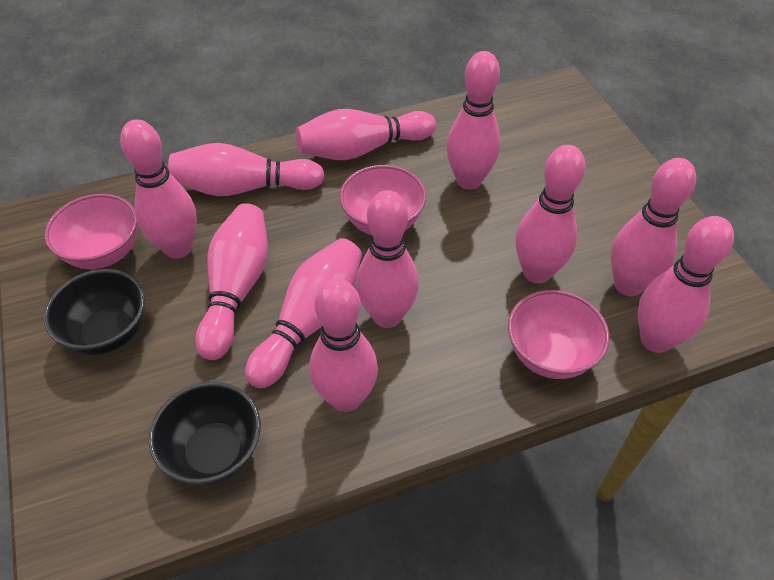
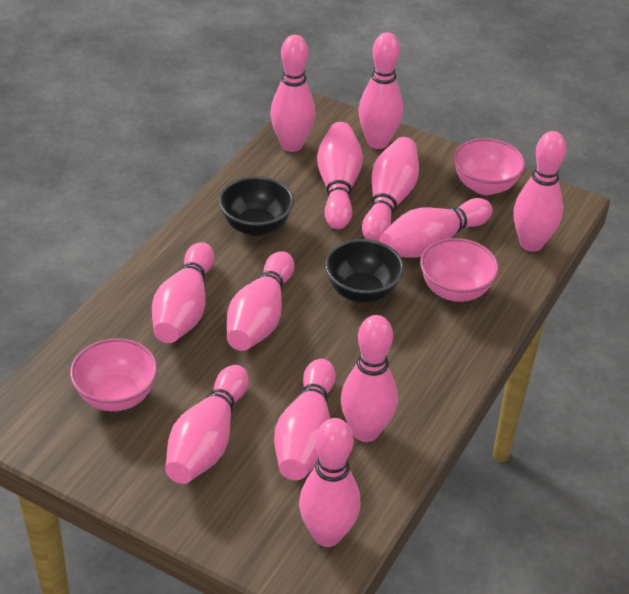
pink bowling pin: [120,119,197,259] [168,143,325,196] [195,203,268,360] [245,238,362,389] [296,109,436,160] [309,278,378,412] [356,190,419,328] [446,51,501,190] [516,145,586,284] [611,158,696,296] [638,216,734,353] = 11 -> [152,242,214,343] [165,365,249,484] [227,251,294,351] [270,35,315,152] [274,359,336,480] [299,418,361,547] [317,122,363,229] [341,315,398,442] [358,32,403,149] [362,137,419,241] [379,198,493,258] [514,131,566,252] = 12

